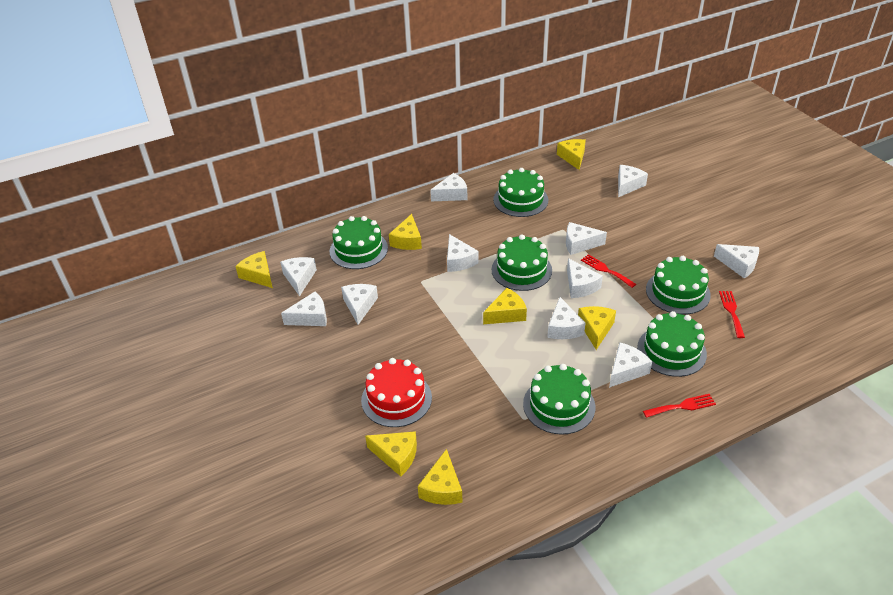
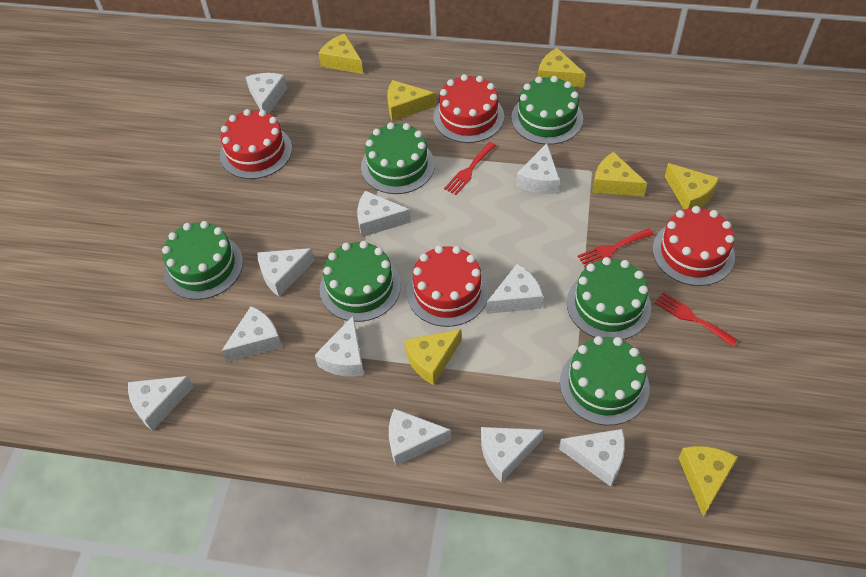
red cake: [361,358,432,427] = 1 -> [220,109,292,179] [407,246,489,327] [433,74,504,143] [652,206,735,286] = 4

